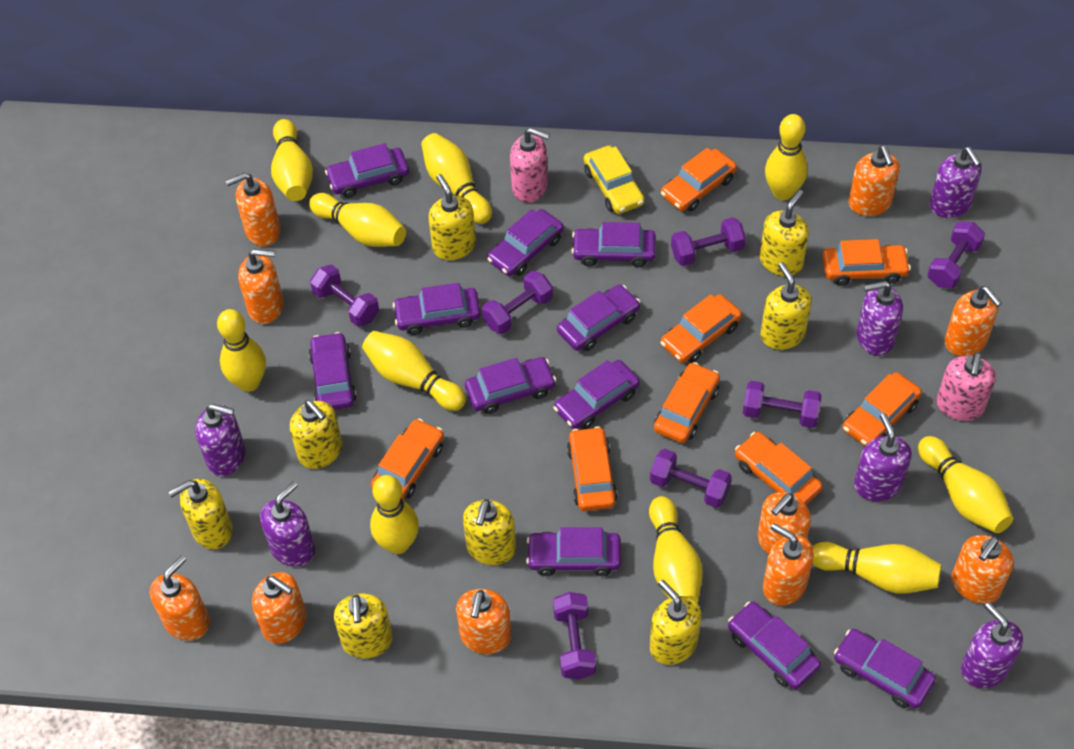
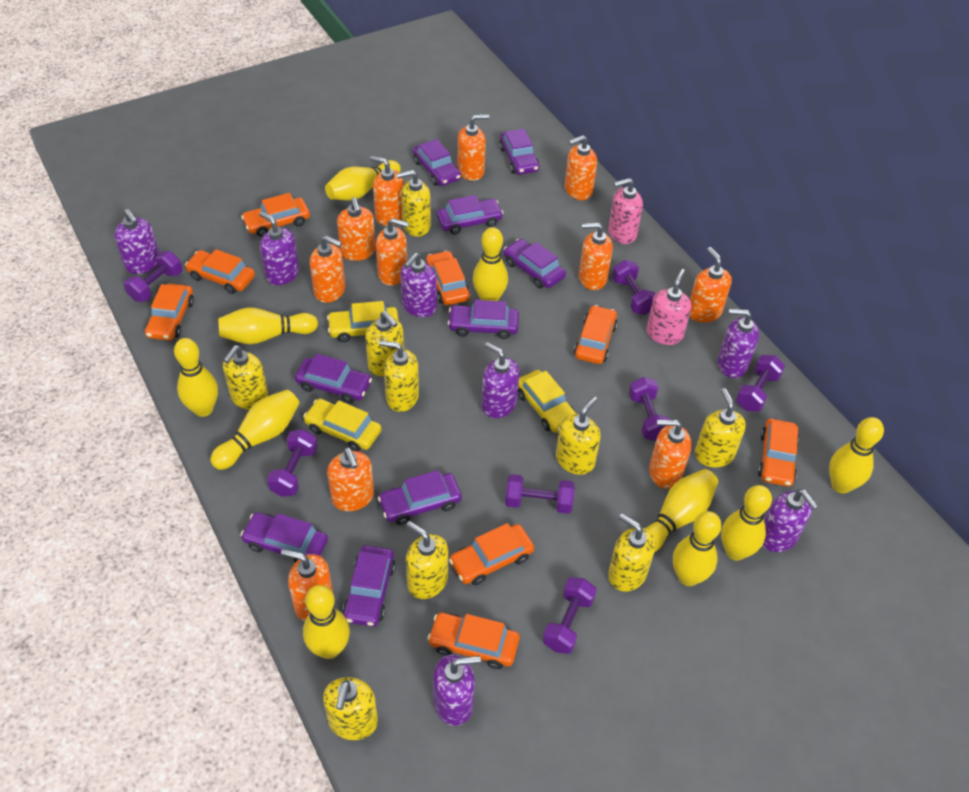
orange soap dispenser: [150,555,210,641] [226,173,281,246] [238,249,284,324] [252,572,307,644] [456,589,511,654] [758,492,811,554] [763,523,814,606] [849,146,900,216] [944,286,1002,356] [952,535,1014,604] = 10 -> [281,549,333,622] [310,236,345,303] [327,448,374,511] [337,197,376,261] [370,156,404,226] [376,218,409,286] [457,114,489,181] [565,135,597,200] [579,223,613,290] [649,420,692,489] [689,247,732,323] = 11
purple car: [309,332,357,410] [325,143,409,198] [393,283,481,335] [465,357,556,414] [487,209,564,276] [526,527,621,576] [553,360,640,429] [557,284,640,351] [572,222,656,267] [728,602,821,689] [834,629,936,708] = 11 -> [241,512,328,563] [295,354,372,403] [343,545,395,627] [378,470,462,525] [413,139,461,186] [437,195,503,235] [448,300,519,339] [499,129,540,175] [504,239,566,288] = 9
purple soap dispenser: [195,404,245,476] [260,481,315,567] [854,413,912,501] [857,281,903,356] [930,147,982,218] [961,602,1023,688] = 6 -> [114,209,159,274] [259,211,299,285] [400,253,437,317] [433,655,481,726] [482,342,519,418] [718,309,759,378] [762,489,819,552] = 7
yellow car: [584,145,645,214] = 1 -> [303,399,381,451] [327,301,399,342] [518,370,577,433] = 3
yellow soap dispenser: [168,479,233,549] [290,400,342,469] [334,593,393,658] [428,174,476,260] [463,499,516,565] [650,580,701,665] [760,190,809,276] [761,262,811,350] = 8 -> [223,345,269,410] [323,677,378,740] [365,311,404,376] [379,340,419,412] [397,170,431,237] [406,521,448,599] [556,397,601,475] [608,514,656,592] [695,388,746,468] = 9

